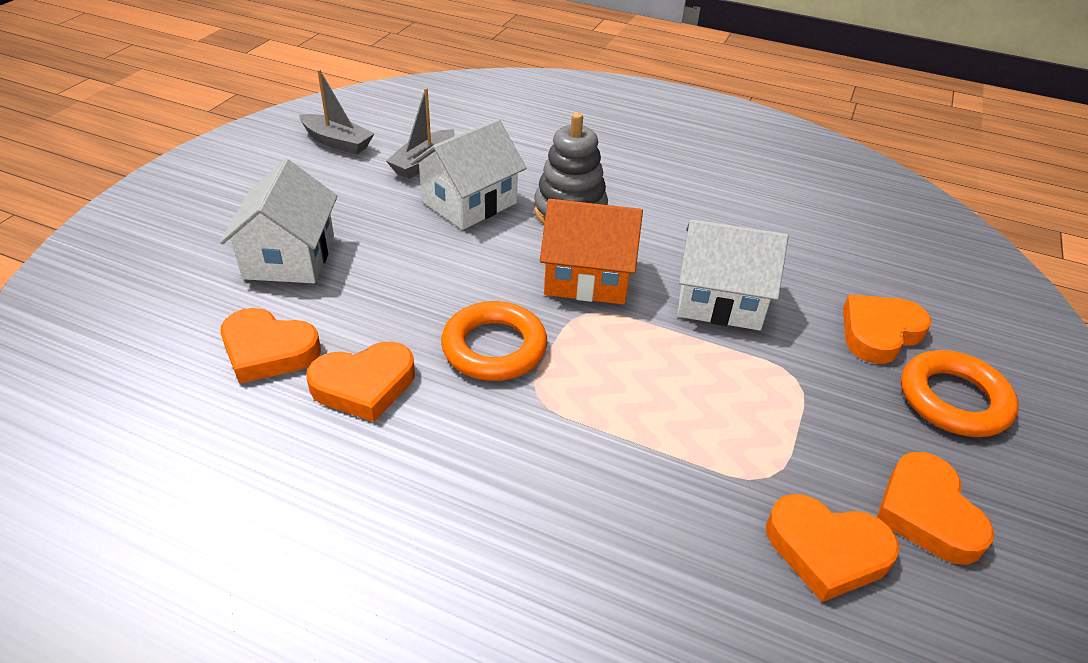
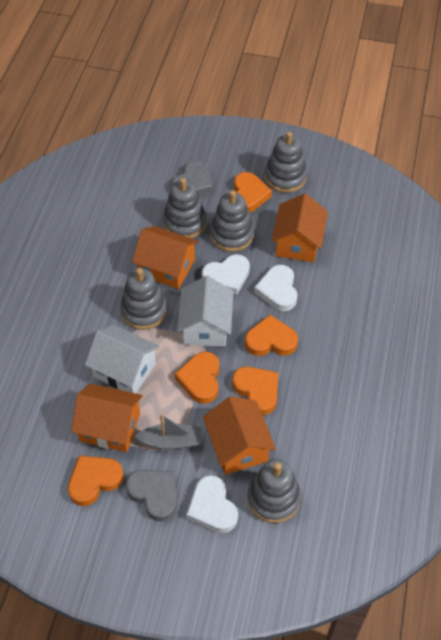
grey boat: [299,69,374,155] [386,88,455,179] = 2 -> [135,414,202,449] = 1
grey heart: none = 0 -> [126,470,177,522] [172,160,212,195] = 2
grey stacking toy: [534,113,608,224] = 1 -> [120,268,167,330] [163,178,207,238] [210,190,254,252] [247,459,301,523] [265,132,307,193] = 5
orange house: [540,199,643,305] = 1 -> [71,383,143,452] [132,226,199,289] [203,396,276,475] [271,193,328,262] = 4
orange ring: [441,301,547,381] [901,350,1019,437] = 2 -> none = 0
white heart: none = 0 -> [186,475,238,533] [202,254,250,295] [254,265,298,311] = 3
white house: [220,159,337,283] [410,119,526,230] [677,219,789,330] = 3 -> [85,325,160,393] [177,276,234,347] = 2

